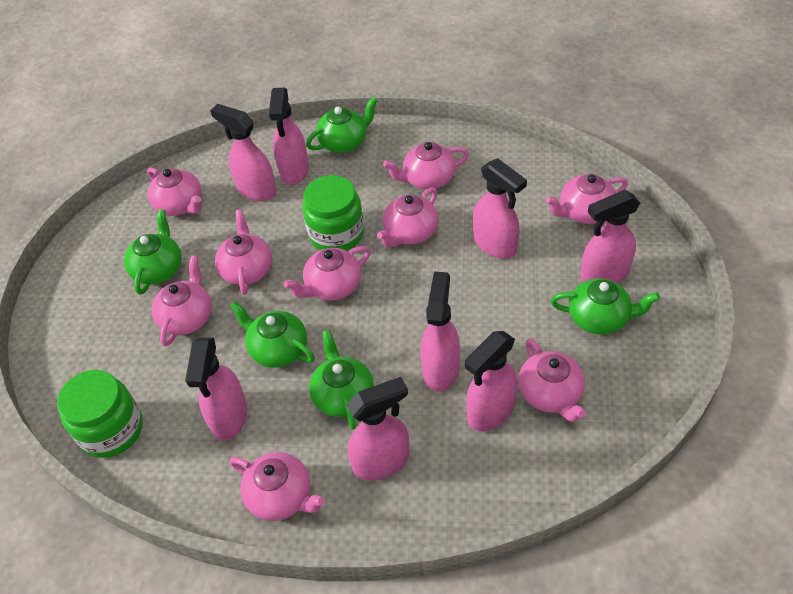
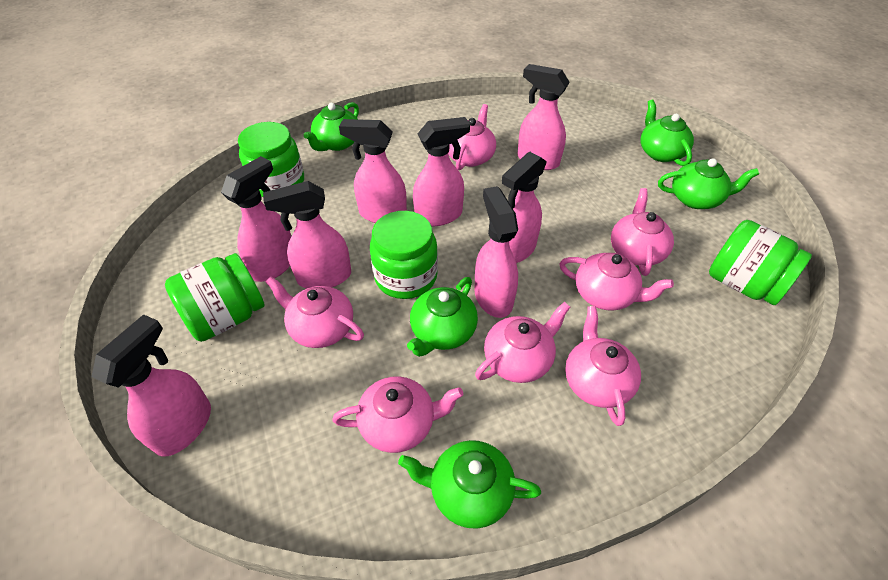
green jar: [57,370,143,458] [302,175,364,251] = 2 -> [165,253,265,342] [238,122,304,197] [370,211,438,299] [709,220,812,305] = 4
pink teapot: [147,167,202,216] [151,255,212,346] [215,209,272,295] [230,452,325,521] [284,246,371,300] [377,187,438,247] [383,142,469,190] [518,338,586,422] [546,174,628,224] = 9 -> [266,277,364,348] [332,376,464,453] [448,104,496,170] [475,302,570,383] [559,253,674,311] [565,306,641,426] [611,188,674,276] = 7

